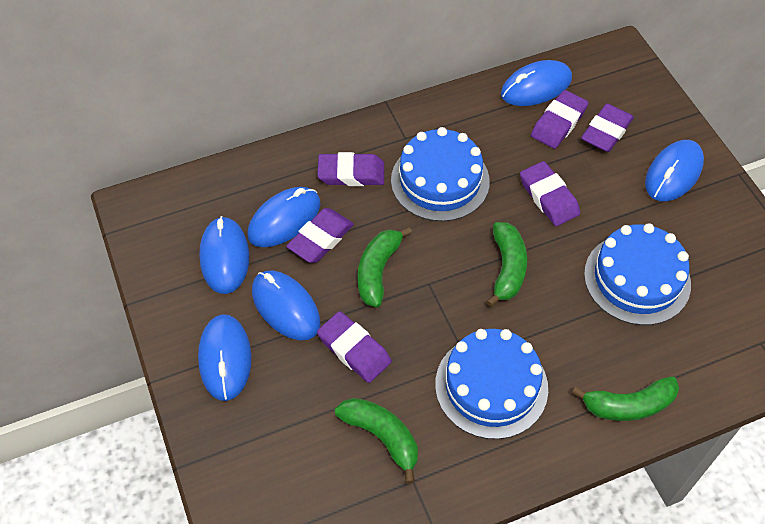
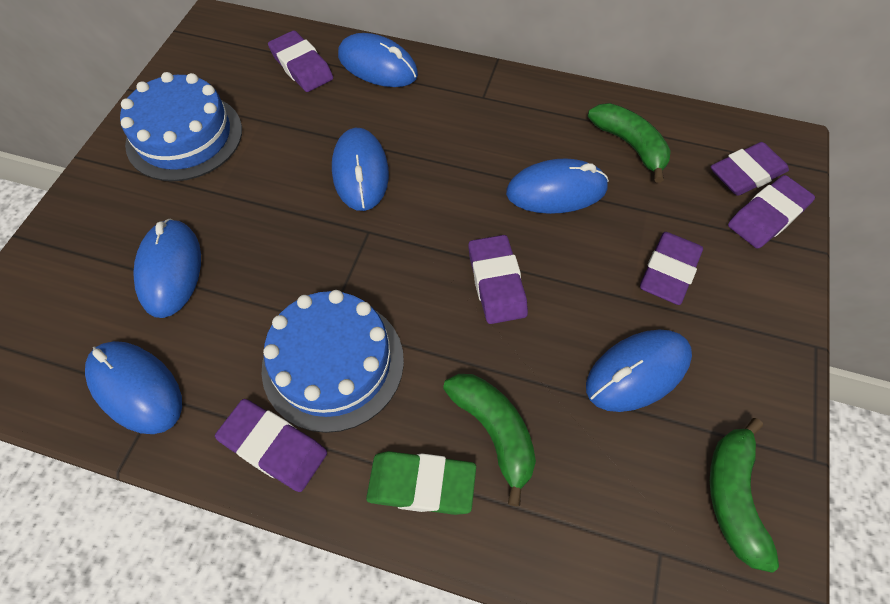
blue cake: [391,127,490,222] [435,329,548,439] [584,223,691,325] = 3 -> [120,72,242,181] [261,290,404,433] = 2
green banana: [335,398,418,484] [358,227,412,307] [486,222,527,307] [572,376,679,421] = 4 -> [443,374,536,506] [588,103,671,183] [710,418,779,573] = 3
green eraser: none = 0 -> [366,451,476,515] = 1

